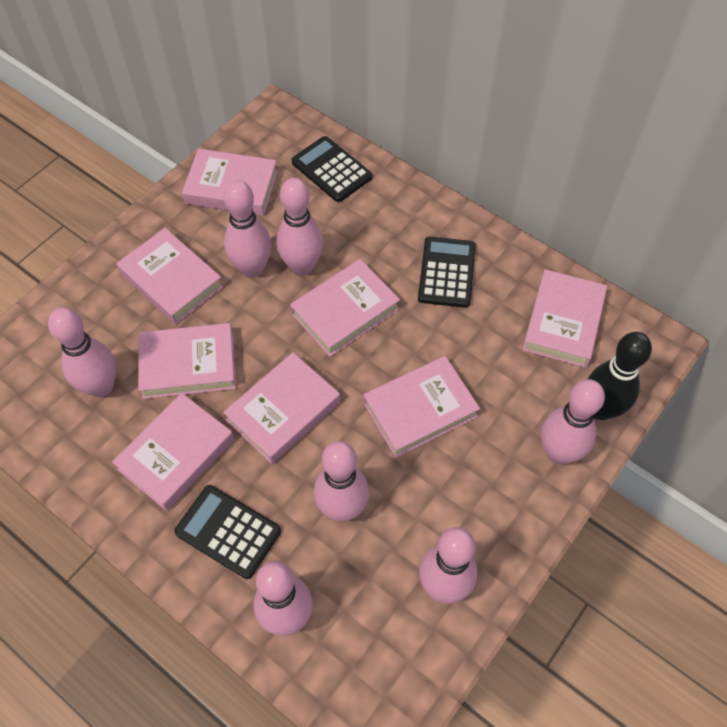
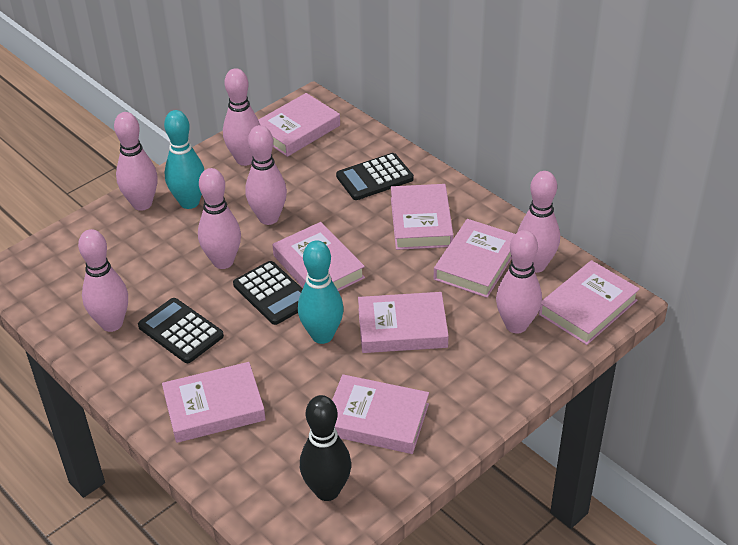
turquoise bowling pin: none = 0 -> [164,110,204,209] [298,241,344,344] = 2

